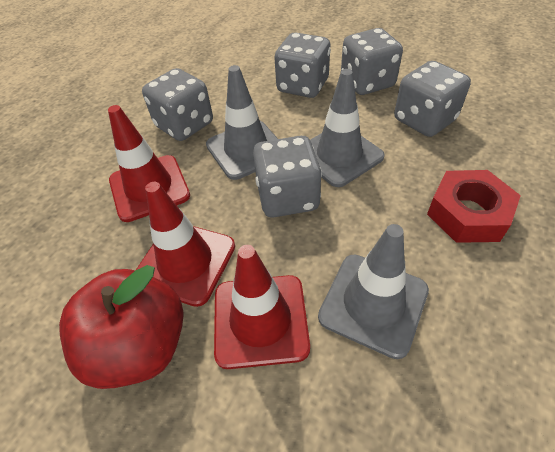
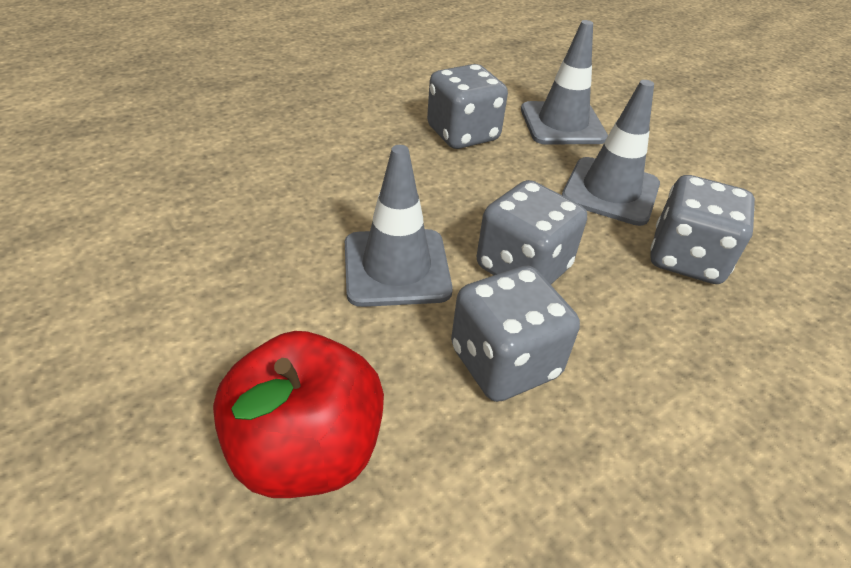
grey dice: [142,68,213,141] [253,136,322,217] [274,32,331,98] [341,28,403,95] [394,61,471,137] = 5 -> [427,64,508,149] [451,266,580,402] [477,180,587,285] [650,175,755,284] = 4
red nut: [427,170,521,243] = 1 -> none = 0
red traffic cone: [108,105,190,222] [136,182,235,307] [214,245,310,369] = 3 -> none = 0

